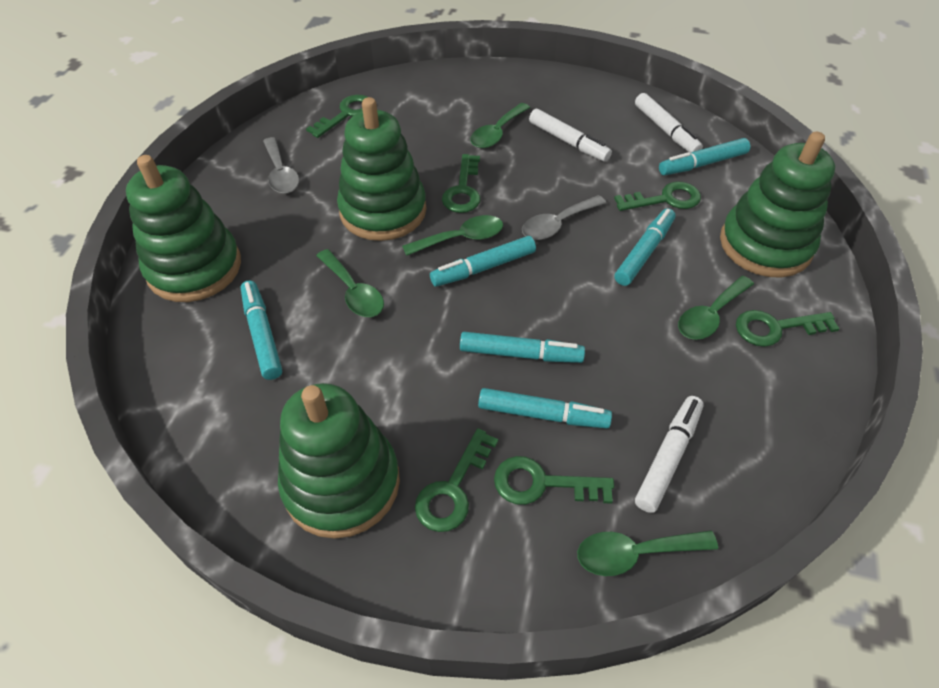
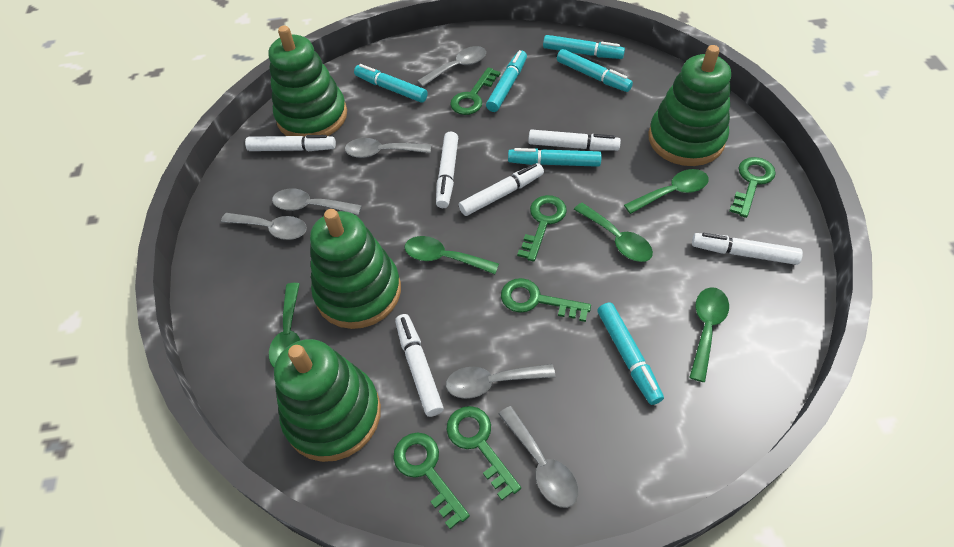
grey spoon: [263,137,299,194] [522,195,606,240] = 2 -> [221,213,307,240] [272,188,362,215] [345,138,431,158] [418,46,486,87] [446,364,556,399] [499,406,579,508] = 6
white marker: [529,109,612,162] [635,93,703,153] [635,396,704,513] = 3 -> [245,135,336,151] [395,314,444,417] [436,132,458,208] [459,163,544,216] [528,129,621,151] [692,233,803,265] = 6

